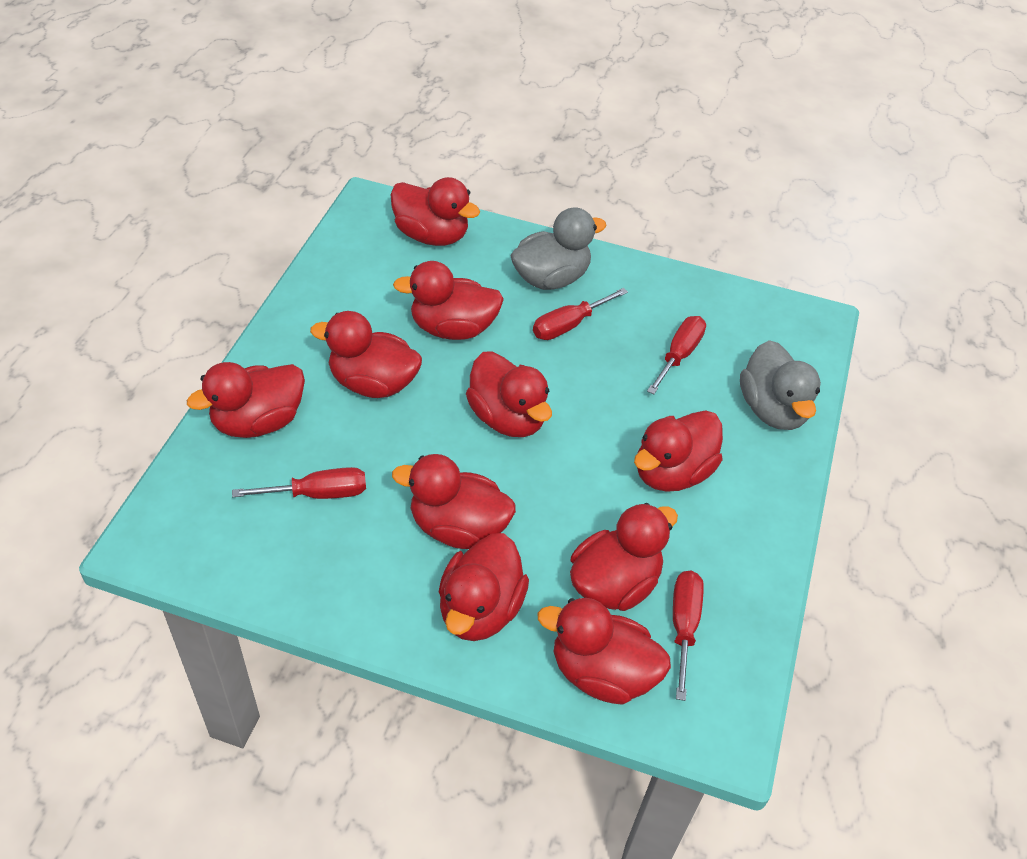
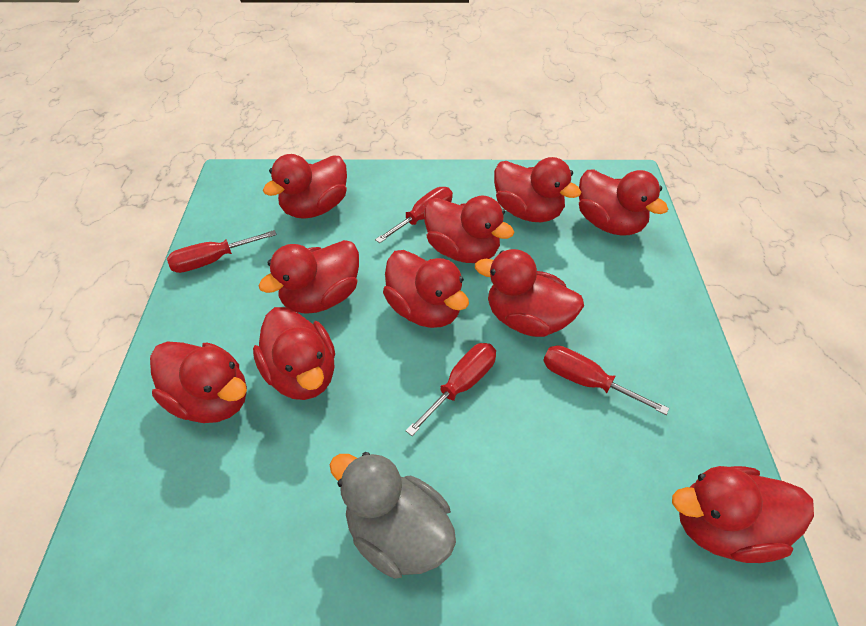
grey duck: [510,207,607,290] [740,340,821,430] = 2 -> [330,452,456,578] = 1

